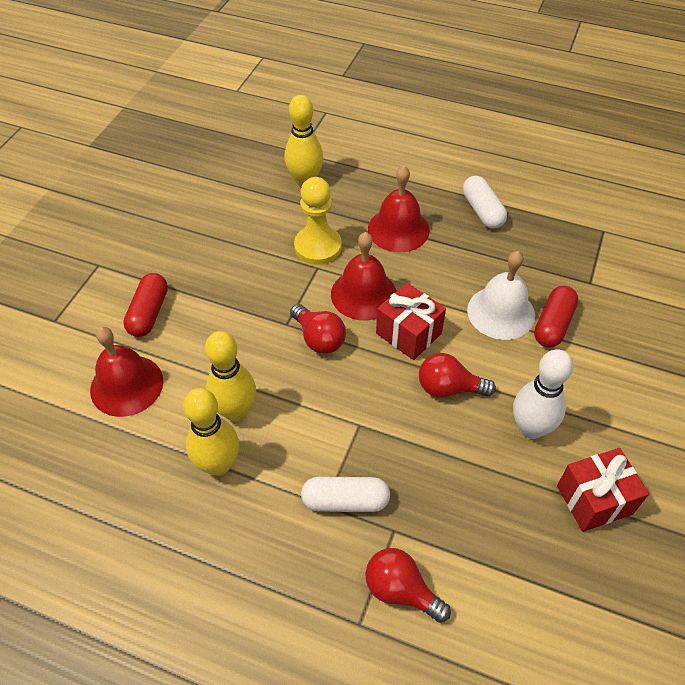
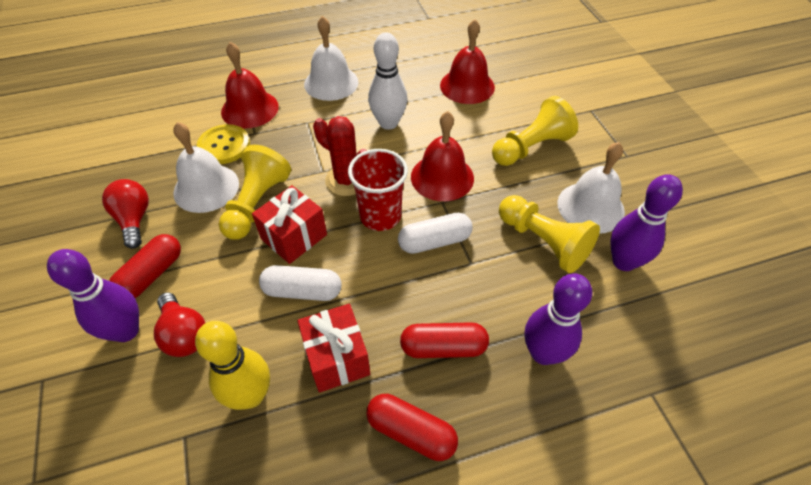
purple bowling pin: none = 0 -> [47,249,139,342] [525,273,592,365] [610,174,683,271] = 3
red cactus: none = 0 -> [313,116,367,196] = 1
red capsule: [123,273,168,337] [534,286,578,347] = 2 -> [109,234,181,298] [366,394,458,461] [400,322,489,358] = 3
red cup: none = 0 -> [348,149,408,231] = 1
red light bulb: [290,304,346,354] [365,548,451,623] [419,353,496,398] = 3 -> [102,179,149,249] [154,292,205,357] = 2
white bell: [467,251,535,340] = 1 -> [173,122,239,213] [304,16,359,101] [557,142,625,234] = 3
yellow bowling pin: [183,388,239,476] [205,331,256,421] [284,95,323,187] = 3 -> [195,321,270,410] = 1
yellow button: none = 0 -> [197,124,250,164] = 1
yellow pawn: [294,177,342,265] = 1 -> [219,145,291,240] [492,96,578,166] [499,195,600,273] = 3

